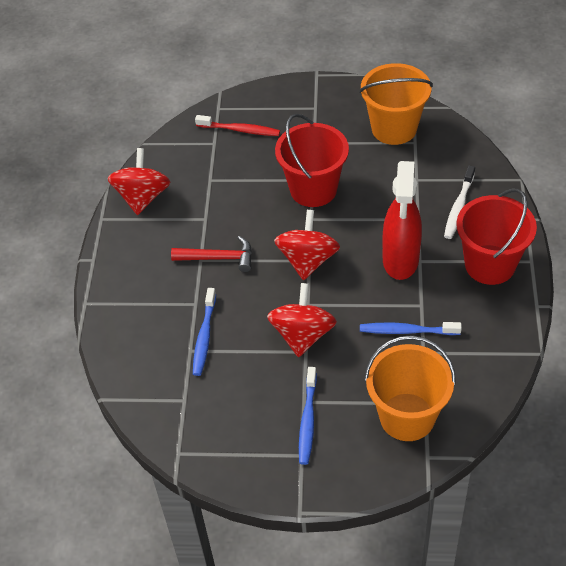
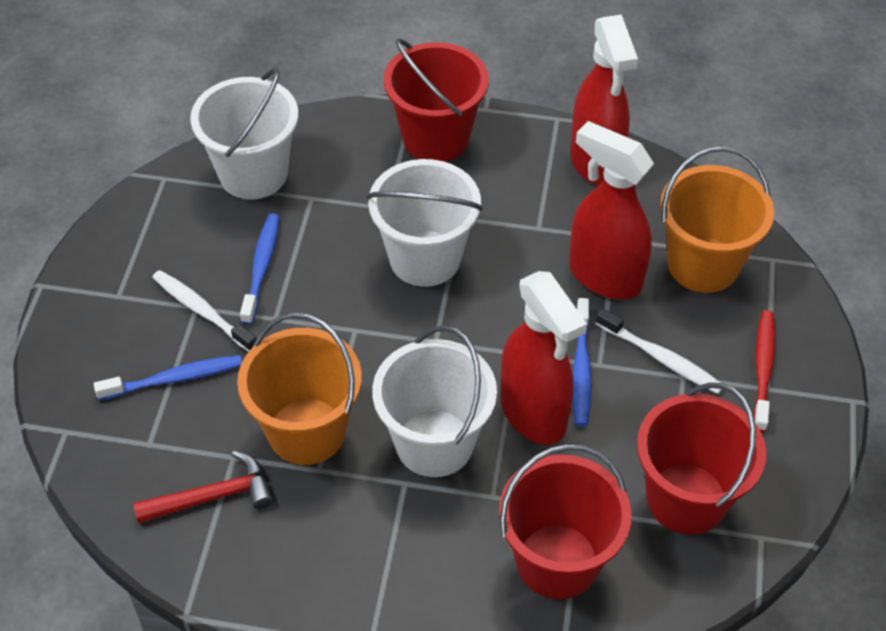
red bucket: [275,114,349,207] [457,189,537,285] = 2 -> [384,38,489,162] [499,444,631,599] [637,382,766,535] = 3
red spinning top: [107,148,170,215] [267,283,337,357] [274,210,340,280] = 3 -> none = 0
red spray bottle: [383,161,422,280] = 1 -> [500,271,587,445] [569,121,654,299] [570,14,638,186] = 3
white bucket: none = 0 -> [190,68,298,200] [367,159,483,287] [372,325,497,477] = 3
white toothbrush: [444,165,475,239] = 1 -> [152,270,256,352] [595,308,722,394] = 2

